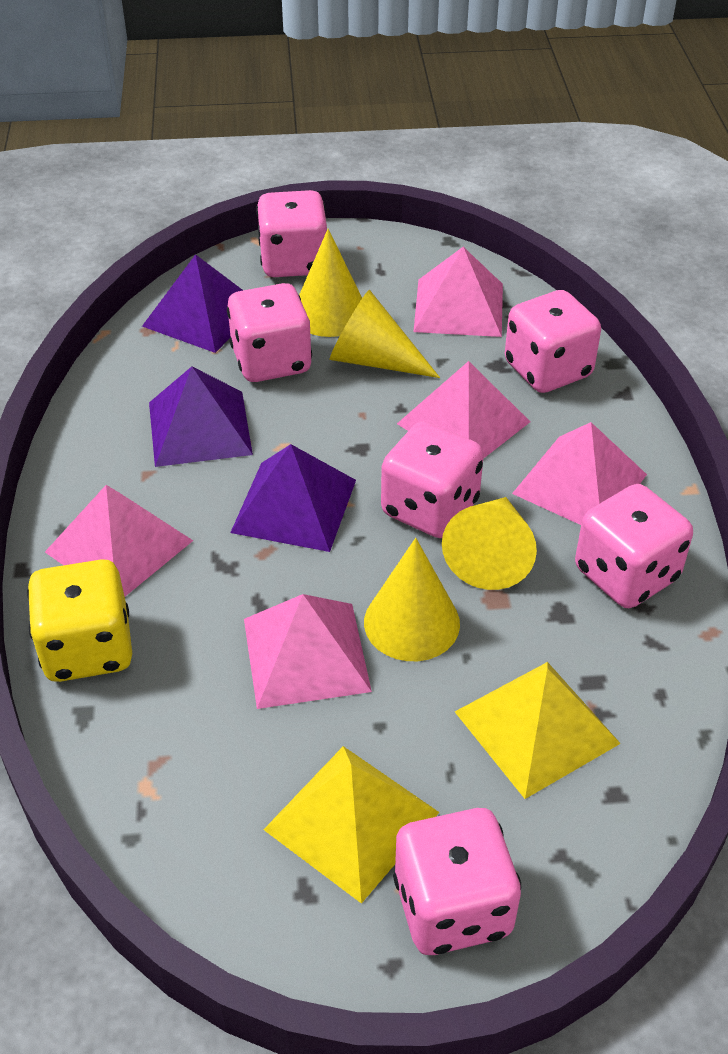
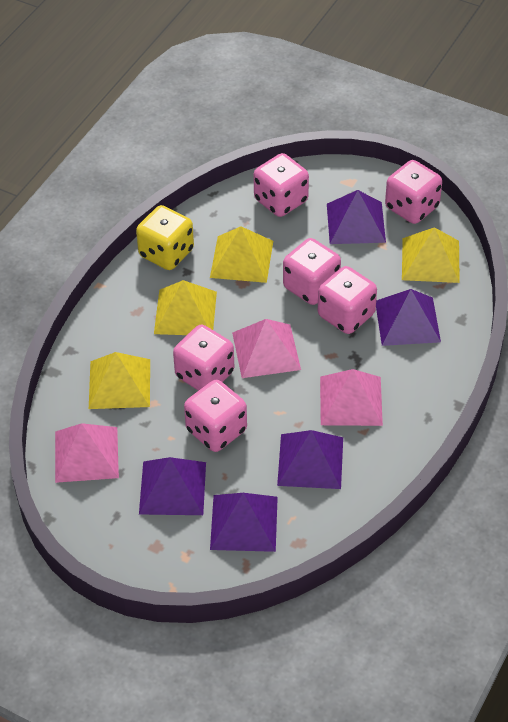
pink pyramid: [45,485,193,597] [244,594,372,709] [397,361,530,459] [413,247,503,337] [512,422,647,525] = 5 -> [55,423,119,483] [232,319,301,378] [320,369,383,426] = 3
purple pyramid: [142,254,243,353] [149,367,253,467] [230,444,356,552] = 3 -> [139,457,206,515] [210,493,278,552] [277,430,343,489] [327,190,386,244] [376,289,441,346] = 5
yellow cone: [299,229,362,337] [330,290,440,378] [364,538,460,661] [442,497,537,590] = 4 -> none = 0
yellow pyramid: [263,746,440,904] [455,662,621,799] = 2 -> [89,352,150,409] [154,280,217,335] [210,226,273,283] [402,227,460,283] = 4

